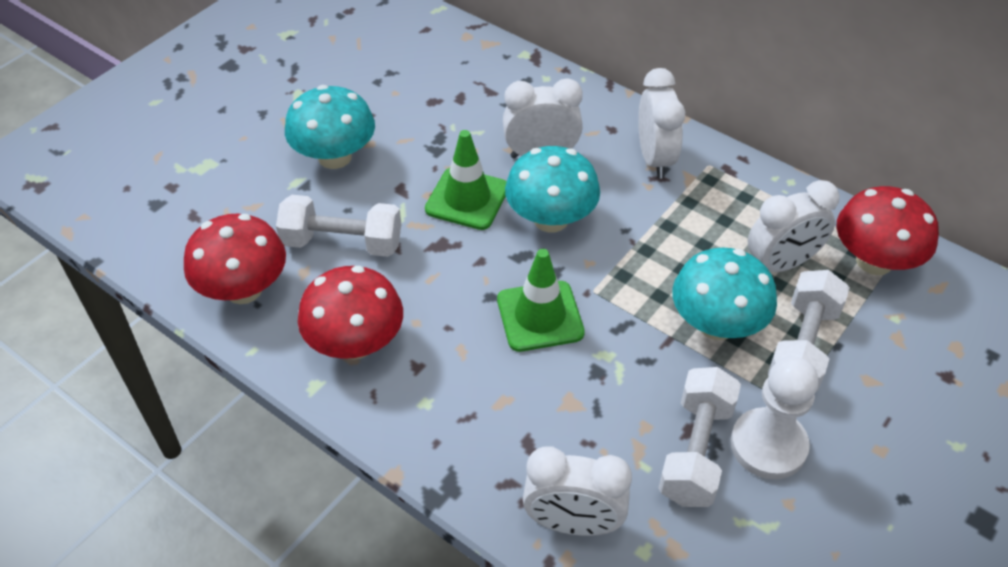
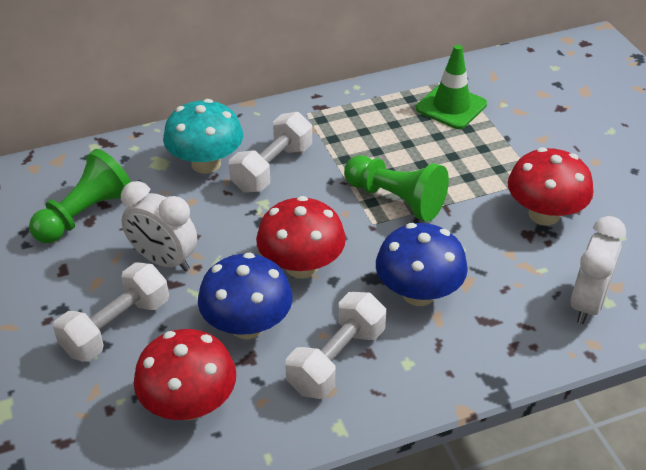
blue mushroom: none = 0 -> [198,253,293,339] [376,223,468,306] = 2
green pawn: none = 0 -> [29,149,131,243] [344,155,449,222] = 2
green traffic cone: [425,130,507,230] [497,249,585,352] = 2 -> [416,45,487,129] = 1
turquoise mushroom: [285,85,375,169] [505,146,600,232] [672,247,777,340] = 3 -> [163,99,243,174] = 1
white clock: [503,78,583,159] [523,446,632,536] [638,68,685,179] [748,180,840,272] = 4 -> [121,181,197,271] [571,216,626,324] = 2
white pawn: [730,357,818,479] = 1 -> none = 0

